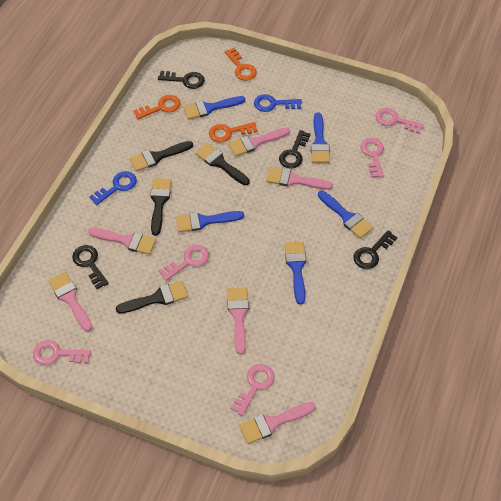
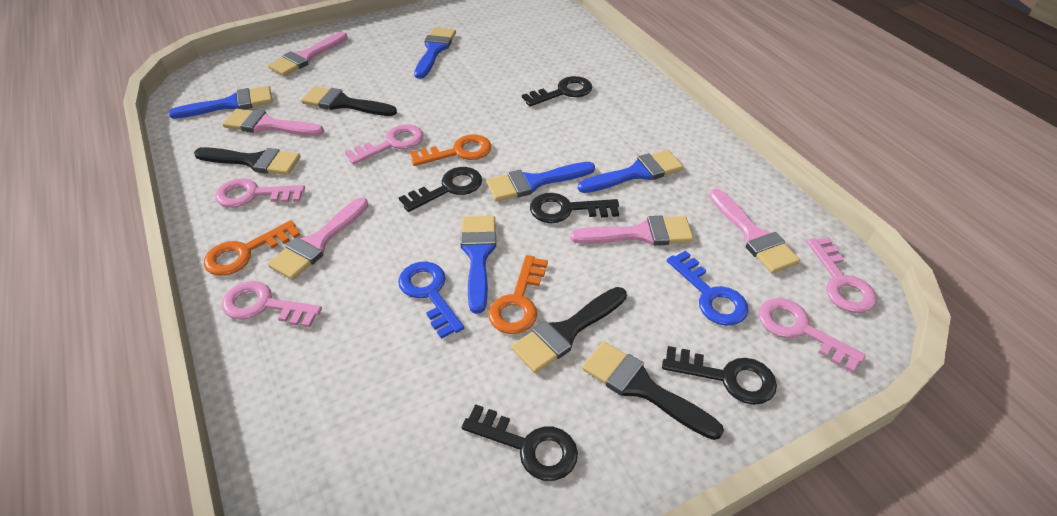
black key: [72,245,109,289] [158,71,205,89] [279,130,311,169] [353,230,398,269] = 4 -> [399,167,482,212] [461,404,578,481] [522,76,592,106] [530,193,619,223] [662,346,777,405] = 5
pink brush: [48,272,92,332] [88,228,156,255] [227,287,249,355] [228,127,290,157] [239,402,315,444] [266,167,333,190] = 6 -> [222,109,324,136] [268,32,348,76] [268,197,369,280] [570,216,694,246] [709,189,800,273] = 5

